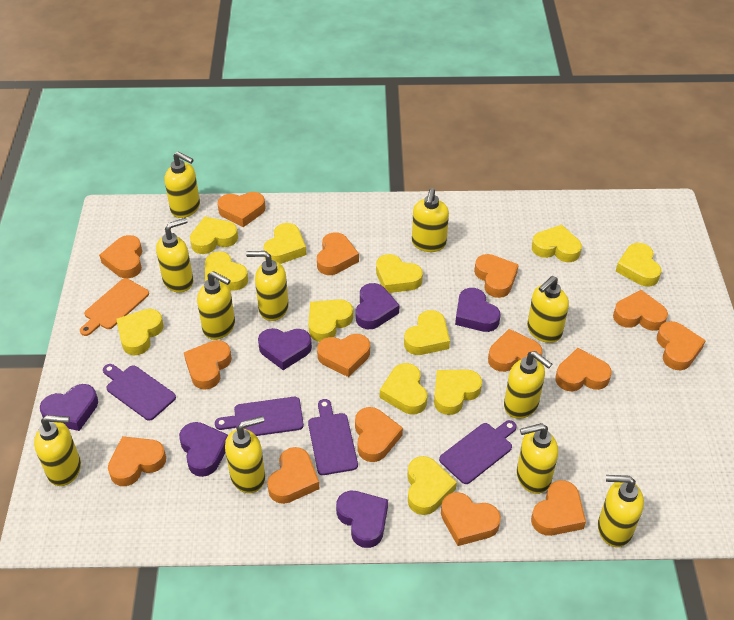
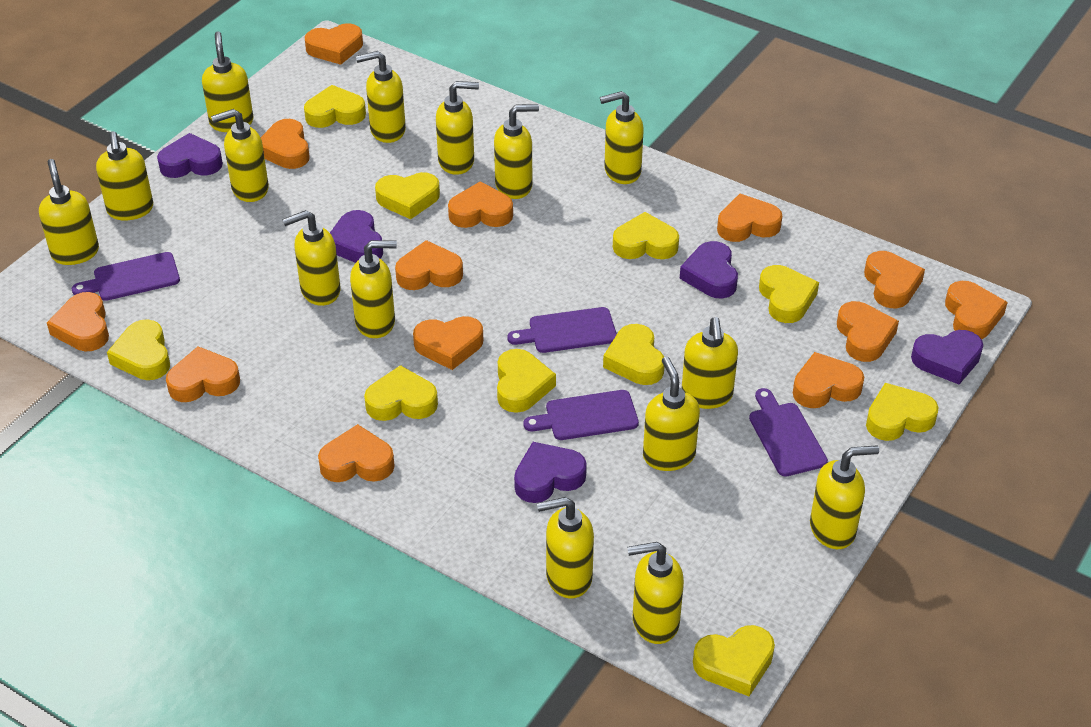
orange cutting board: [80,278,149,336] = 1 -> none = 0
orange heart: [99,235,142,279] [108,436,166,486] [184,340,232,390] [217,192,266,227] [267,447,320,504] [317,232,359,275] [317,334,370,377] [355,407,403,462] [441,492,501,546] [474,254,519,298] [488,329,542,372] [531,480,586,536] [556,348,612,392] [613,290,668,331] [657,321,706,371] = 15 -> [47,292,109,351] [166,346,240,402] [261,119,310,169] [305,23,363,65] [318,424,395,482] [395,240,463,290] [413,316,483,370] [448,181,513,228] [717,194,782,242] [793,352,864,408] [837,301,899,362] [864,251,925,308] [945,281,1008,339] = 13
purple heart: [40,384,98,431] [179,422,228,477] [258,328,312,370] [336,491,388,548] [356,283,400,329] [455,288,500,332] = 6 -> [157,133,223,178] [330,210,383,263] [514,442,587,503] [680,241,738,299] [911,330,983,384] = 5
yellow heart: [117,309,164,355] [190,217,238,254] [205,251,248,290] [263,223,306,264] [308,299,353,342] [376,254,423,293] [380,363,427,414] [404,310,450,355] [408,456,457,515] [434,369,482,415] [532,225,582,262] [616,243,662,287] = 12 -> [107,319,170,380] [304,85,366,128] [364,365,438,421] [375,172,440,219] [497,349,556,413] [603,324,664,385] [613,212,679,259] [693,625,775,696] [759,265,819,323] [866,383,939,441] = 10
yellow soap dispenser: [34,415,81,486] [156,218,193,293] [165,151,200,218] [197,271,235,340] [225,416,265,493] [246,251,289,321] [412,188,449,252] [504,351,552,419] [517,423,558,494] [527,276,569,343] [598,475,644,547] = 11 -> [39,159,99,265] [96,131,153,220] [202,31,253,132] [211,109,269,202] [282,210,341,306] [350,240,397,338] [356,51,406,143] [436,81,479,175] [494,104,539,199] [537,497,594,598] [600,91,644,184] [627,542,684,644] [643,357,700,471] [682,317,738,409] [810,445,879,549] = 15

